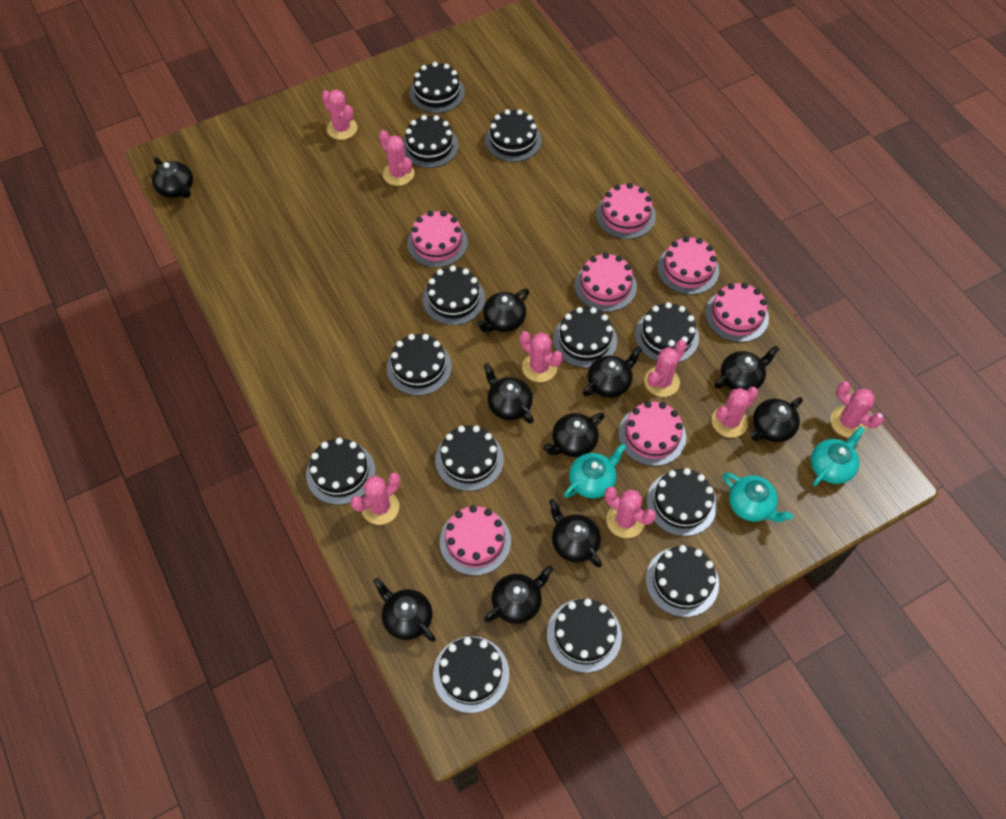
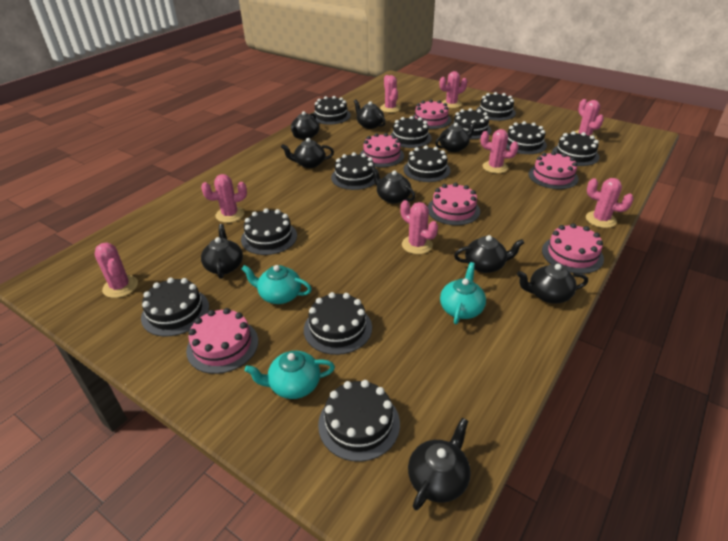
black cake: [306,438,375,505] [387,334,452,396] [403,115,459,168] [410,62,465,113] [423,265,485,325] [433,636,509,713] [435,425,504,491] [485,109,542,162] [547,598,622,673] [553,307,617,368] [635,302,699,362] [646,545,719,617] [647,468,717,536] = 13 -> [141,277,209,337] [241,208,297,255] [304,292,372,355] [312,96,351,125] [318,380,400,462] [331,152,375,190] [390,116,432,148] [404,146,451,182] [452,108,492,139] [476,92,516,121] [506,121,547,154] [552,131,600,166] = 12
black teapot: [152,157,193,198] [373,578,436,642] [476,289,529,332] [484,363,534,424] [484,566,553,624] [543,413,604,457] [549,499,602,568] [583,346,642,398] [714,346,779,391] [750,397,803,442] = 10 -> [201,224,243,279] [281,138,334,168] [291,111,319,140] [354,99,386,129] [371,166,415,204] [408,418,471,510] [435,122,477,152] [454,235,524,273] [517,264,588,303] = 9
pink cake: [407,211,468,268] [440,505,511,576] [575,253,637,312] [596,183,656,239] [618,401,686,466] [657,236,719,295] [705,283,769,342] = 7 -> [186,308,258,374] [360,133,404,167] [413,99,451,129] [428,183,480,225] [528,151,579,189] [542,223,604,274] = 6

